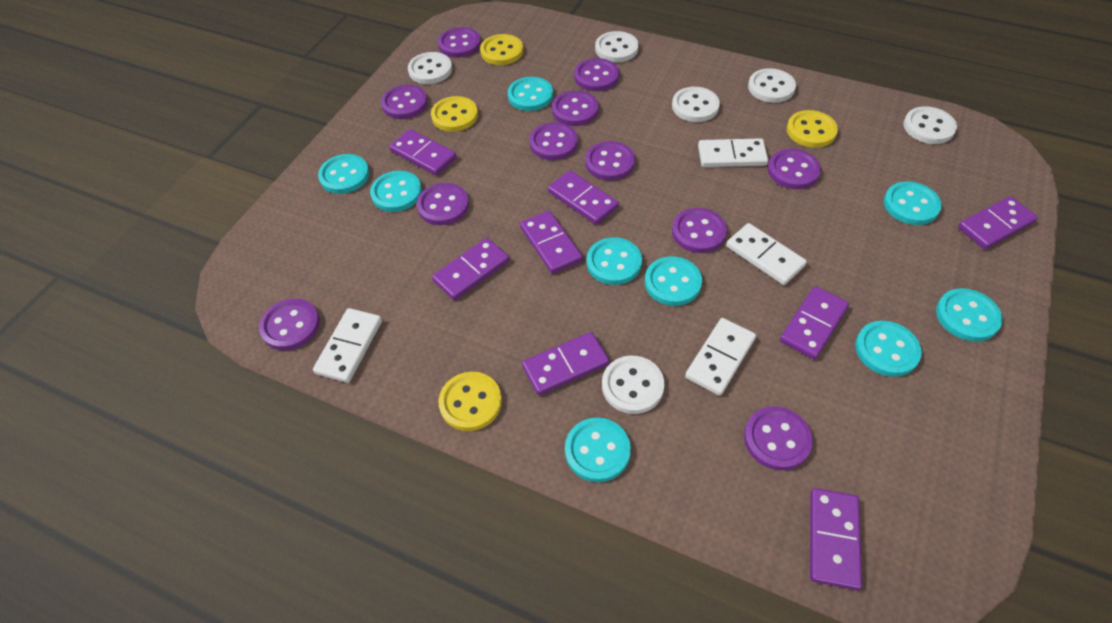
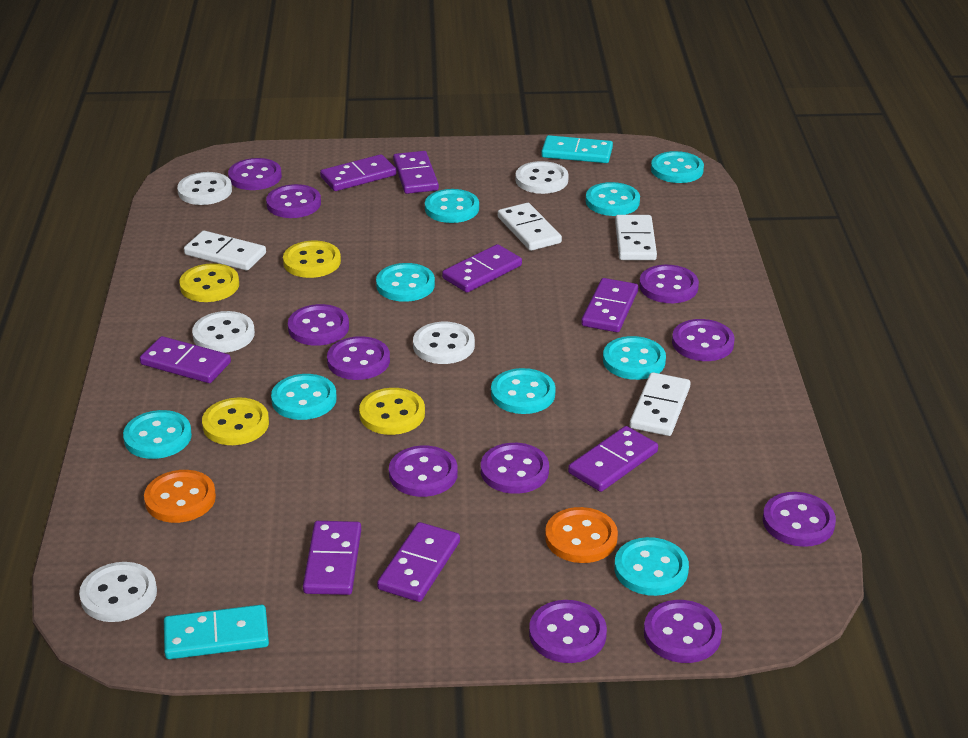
orange button: none = 0 -> [144,470,216,523] [545,507,618,563] = 2
turquoise domino: none = 0 -> [164,605,269,659] [541,135,613,163] = 2
white button: [408,52,452,84] [595,31,639,62] [602,356,664,414] [672,87,720,122] [748,68,796,103] [903,106,957,144] = 6 -> [79,562,157,622] [177,172,232,205] [192,311,255,353] [413,322,475,364] [515,161,569,194] = 5

